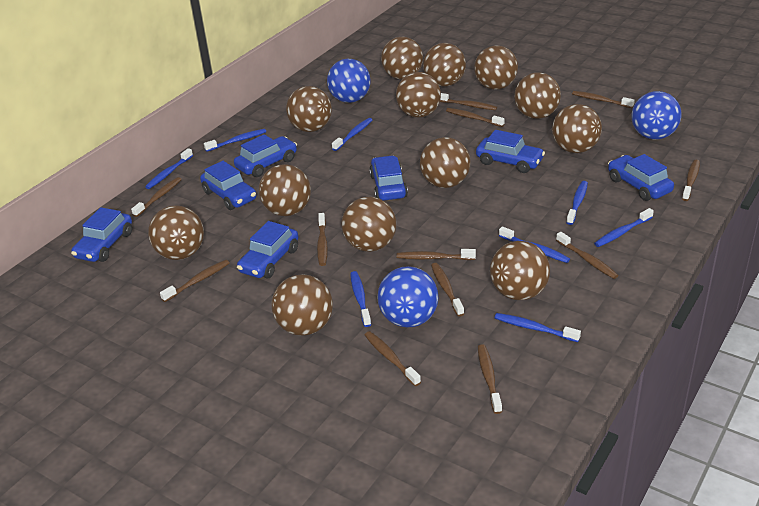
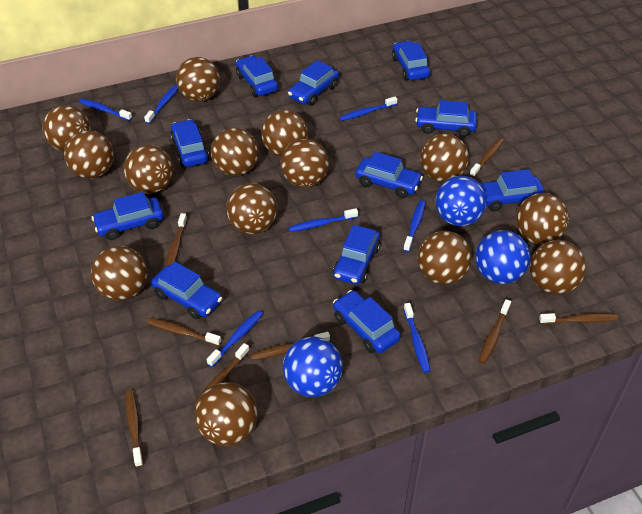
blue car: [71,207,132,262] [200,161,256,210] [234,134,297,177] [237,221,298,279] [369,155,408,200] [476,130,545,173] [608,154,674,201] = 7 -> [92,192,164,240] [151,262,222,319] [170,119,209,167] [236,56,278,97] [288,60,339,106] [333,225,381,285] [333,290,401,353] [355,152,423,198] [392,41,430,81] [415,100,477,137] [480,169,545,211] = 11
blue toothbrush: [145,148,193,189] [204,129,266,152] [332,118,372,151] [350,271,371,327] [495,313,581,342] [499,226,570,263] [566,181,588,225] [594,208,654,247] = 8 -> [79,99,132,121] [144,85,178,124] [207,310,263,367] [288,208,358,232] [339,97,397,121] [403,200,426,252] [404,303,430,373] = 7
brown ball: [148,205,204,260] [259,164,311,216] [272,274,333,336] [286,86,332,132] [342,197,396,252] [381,37,423,80] [396,72,441,118] [420,137,470,188] [423,43,466,87] [474,45,518,90] [490,241,550,300] [514,72,561,119] [552,104,602,153] = 13 -> [42,105,91,152] [64,130,114,179] [91,246,147,301] [123,145,173,194] [176,57,220,102] [195,382,258,446] [211,128,259,176] [226,183,277,234] [261,110,308,157] [280,139,329,188] [417,231,472,285] [420,134,469,182] [516,193,569,245] [530,240,586,294] = 14
brown toothbrush: [131,177,182,217] [160,260,230,302] [317,213,328,266] [365,331,421,386] [396,249,476,260] [431,263,464,317] [440,93,497,110] [446,108,505,127] [478,344,502,414] [556,232,618,279] [572,91,635,108] [682,160,700,201] = 12 -> [125,390,143,467] [147,318,221,346] [165,213,187,267] [193,343,249,408] [250,332,330,360] [470,138,504,178] [479,299,511,364] [539,313,618,324] = 8

